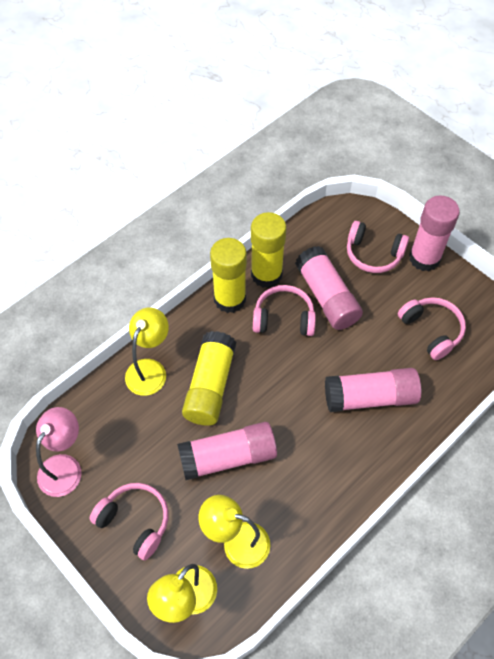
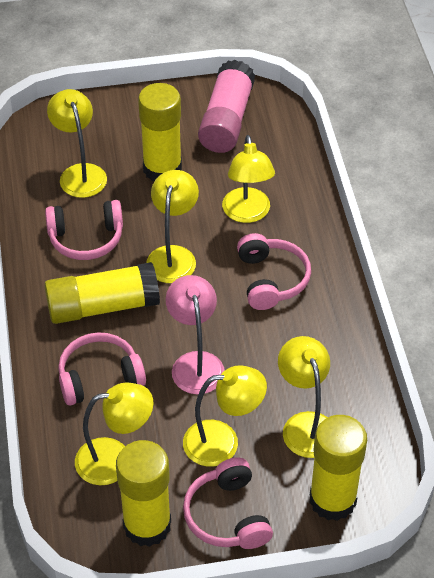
pink glue stick: [177,422,277,480] [295,246,363,330] [325,368,422,412] [409,196,460,271] = 4 -> [198,60,255,153] = 1
yellow glue stick: [182,331,236,426] [210,238,247,313] [251,212,287,288] = 3 -> [44,262,160,324] [116,440,171,547] [138,83,182,181] [310,415,367,521] = 4
yellow lamp: [125,307,169,396] [147,564,217,623] [199,495,270,569] = 3 -> [47,89,107,198] [75,382,154,485] [146,170,199,283] [183,365,267,467] [222,135,275,223] [278,336,330,458] = 6

